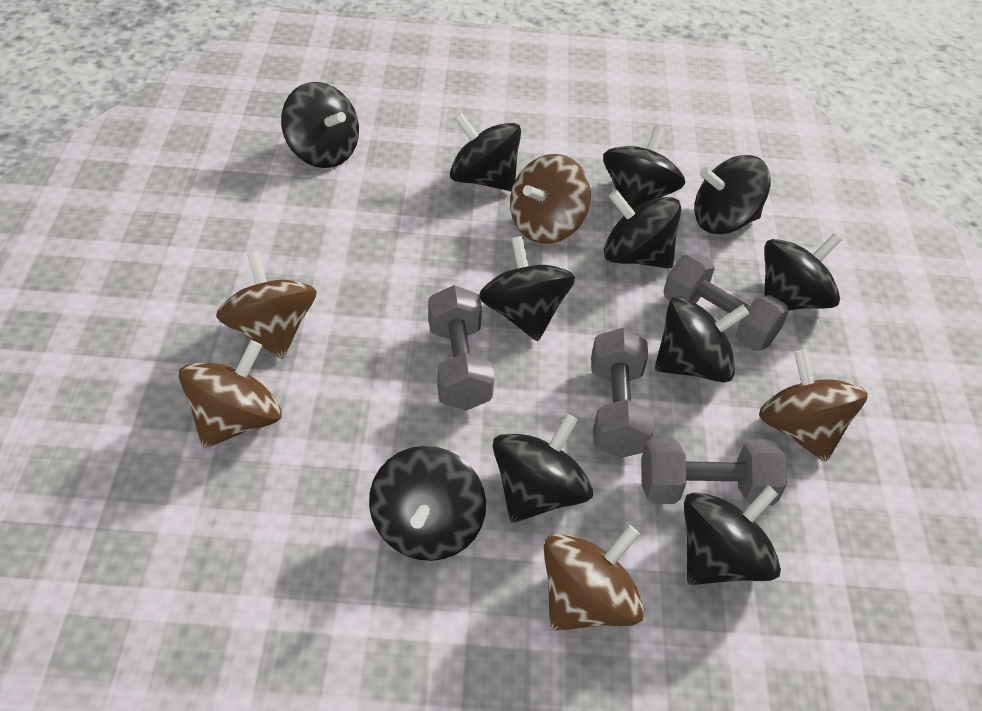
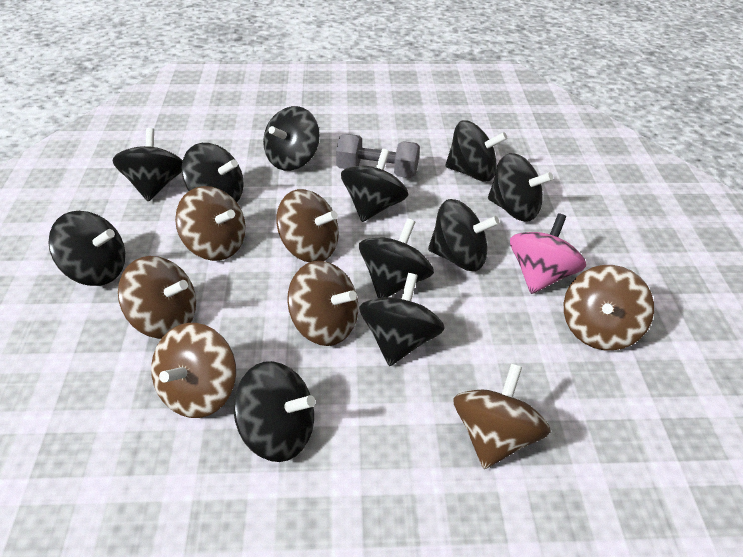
brown spinning top: [179,340,282,448] [216,251,317,359] [510,154,591,244] [544,525,645,631] [759,349,868,462] = 5 -> [118,256,196,339] [151,323,236,418] [175,186,246,261] [276,189,339,262] [287,261,358,346] [453,364,551,469] [564,265,654,351] = 7
grey dumbbell: [428,285,495,411] [591,328,654,458] [641,438,787,505] [663,253,789,351] = 4 -> [336,134,420,178] = 1
pink spinning top: none = 0 -> [510,213,586,294] = 1

